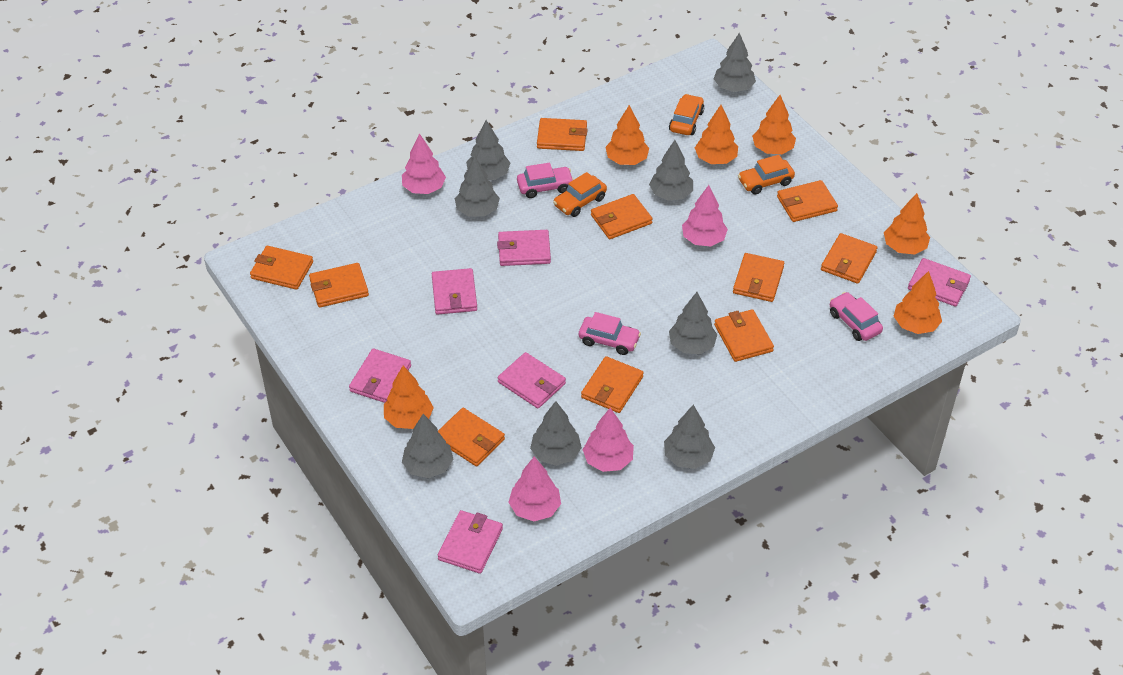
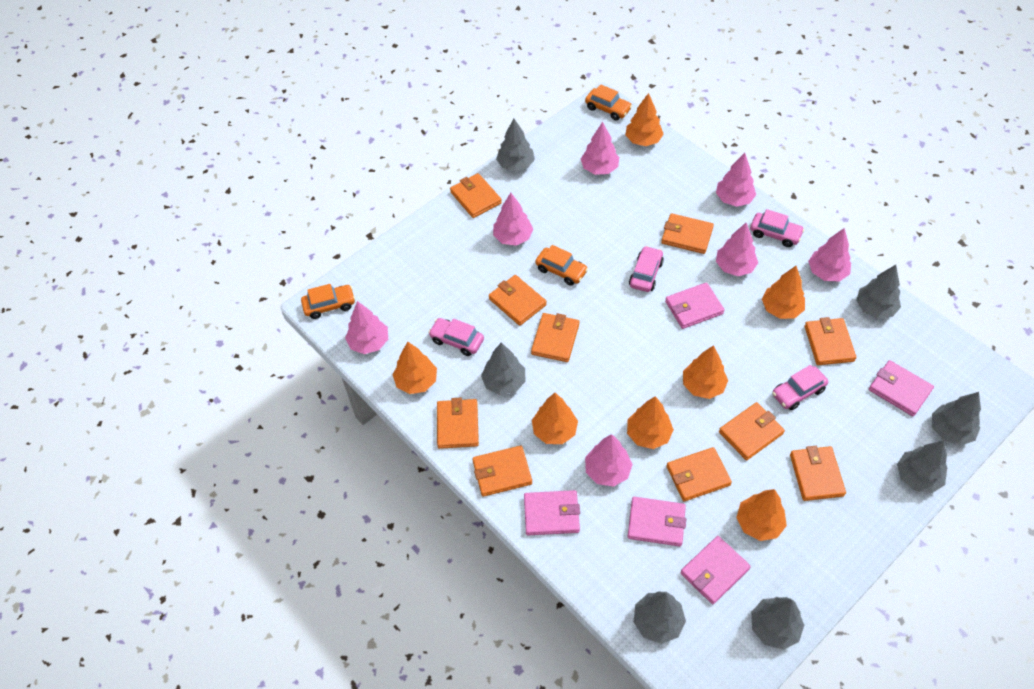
grey tree: [402,414,453,478] [455,156,500,217] [466,120,510,180] [530,401,582,466] [649,140,693,201] [664,405,715,469] [669,292,717,354] [714,33,756,92] = 8 -> [481,342,525,395] [496,119,535,171] [634,591,686,644] [752,597,804,650] [856,265,901,318] [897,441,947,493] [932,392,981,446] = 7
orange tree: [384,366,434,429] [605,105,649,165] [695,105,738,164] [752,95,796,154] [884,193,930,255] [894,271,942,334] = 6 -> [393,341,437,394] [532,393,578,444] [625,93,664,146] [627,396,674,449] [683,345,728,399] [736,489,787,541] [762,266,805,319] = 7
pink car: [517,163,574,198] [579,312,641,355] [830,292,883,341] = 3 -> [428,318,484,356] [629,246,664,292] [750,209,805,247] [772,365,828,410] = 4
pink tree: [402,133,446,194] [508,457,561,521] [583,408,634,472] [682,185,728,246] = 4 -> [345,301,388,354] [493,193,534,246] [581,122,619,175] [585,434,633,487] [716,153,756,207] [716,223,758,276] [808,228,851,282] = 7
pink wallet: [349,349,411,403] [432,268,477,315] [438,510,503,574] [497,230,551,266] [498,352,566,408] [908,258,971,307] = 6 -> [524,490,580,535] [628,497,686,546] [665,282,724,329] [680,536,751,604] [869,360,934,416] = 5

